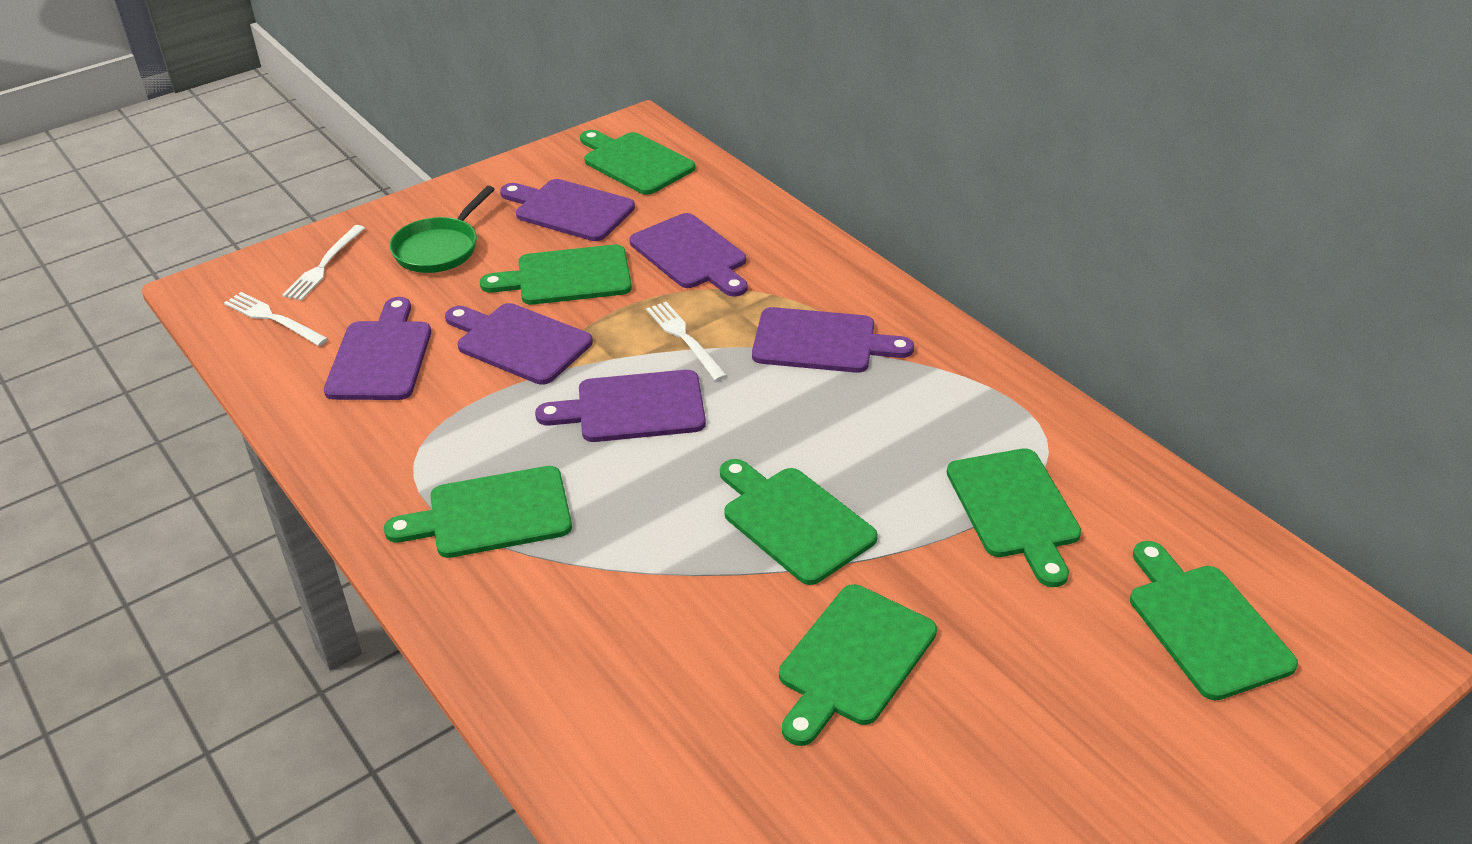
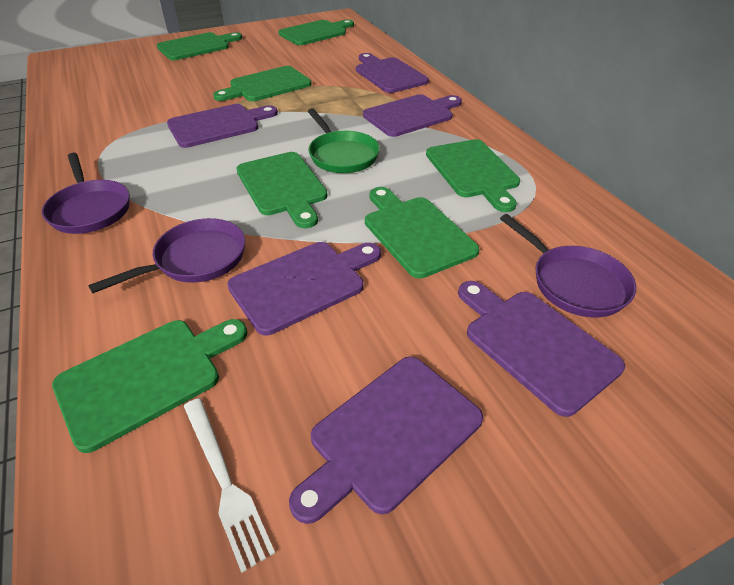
purple pan: none = 0 -> [42,153,130,234] [88,218,245,293] [500,214,636,317] = 3
white fork: [224,292,329,346] [282,225,365,301] [646,302,727,381] = 3 -> [184,398,275,573] = 1

